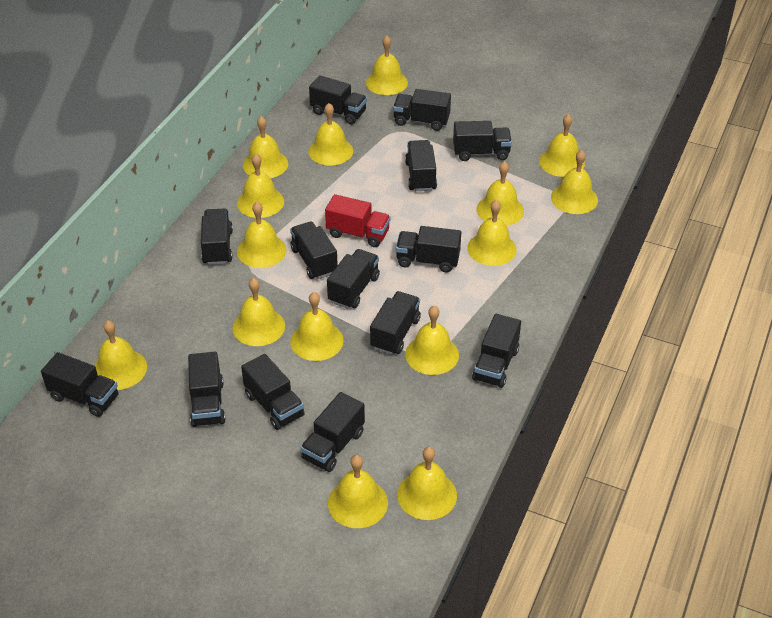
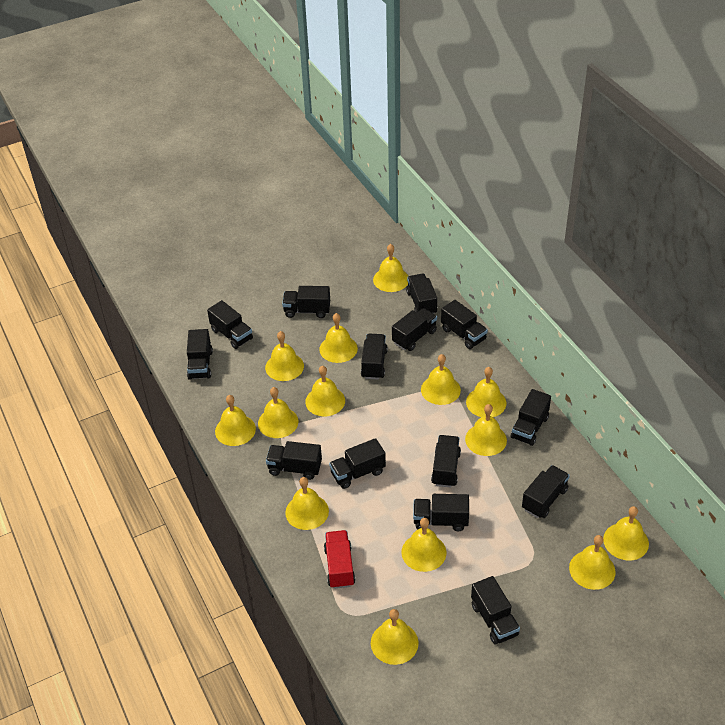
yellow bell: [94,320,147,390] [232,278,285,346] [237,154,284,218] [237,202,287,268] [243,116,288,178] [290,292,344,361] [308,103,353,166] [328,455,388,528] [366,36,408,95] [397,447,457,520] [405,306,459,375] [467,200,517,266] [476,161,524,226] [539,114,585,177] [551,150,598,214] = 15 -> [215,395,256,446] [258,387,298,438] [265,331,304,381] [285,477,329,530] [305,366,345,416] [319,313,358,363] [371,609,419,665] [373,244,409,292] [401,518,446,572] [421,354,461,405] [465,404,507,456] [466,367,506,417] [569,535,616,590] [603,506,649,560] = 14

